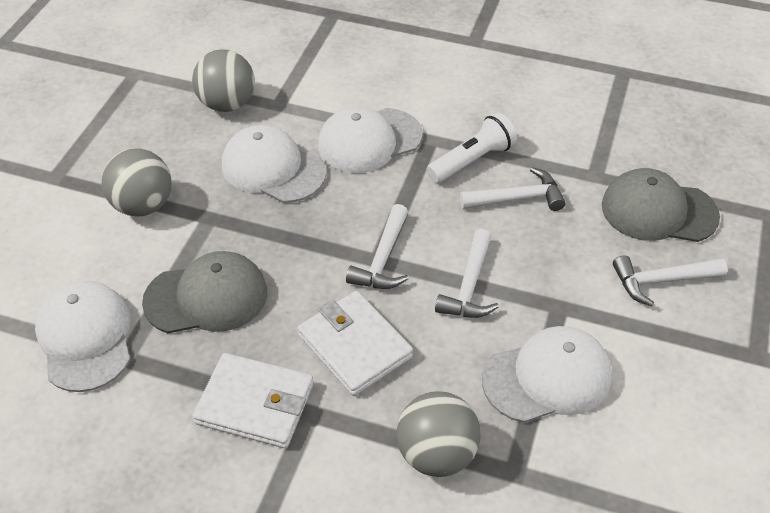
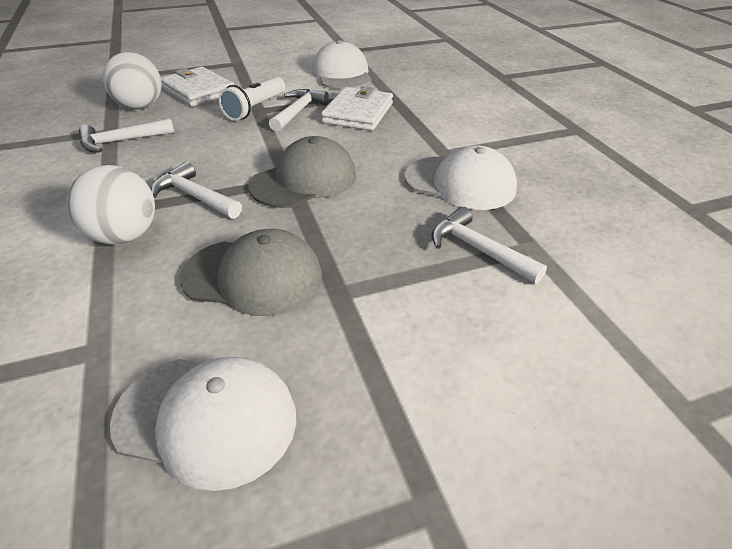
grey ball: [102,148,172,216] [192,49,255,112] [397,391,481,477] = 3 -> none = 0
white ball: none = 0 -> [67,165,155,244] [103,52,162,109] = 2
white cap: [35,281,130,392] [222,125,326,203] [318,106,422,173] [482,326,612,423] = 4 -> [110,357,296,491] [312,40,371,89] [404,145,517,210] = 3

